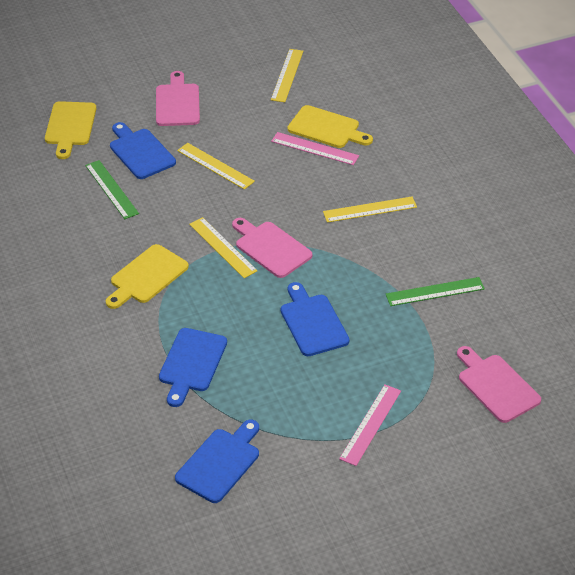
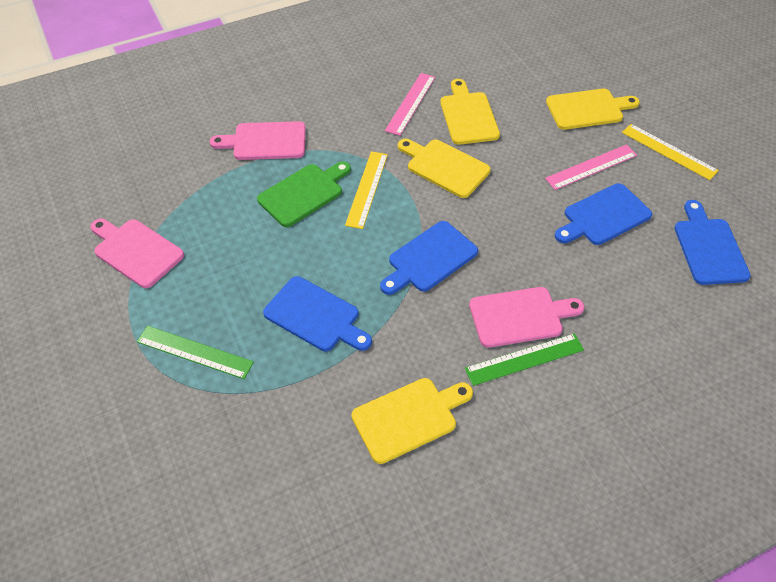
green cutting board: none = 0 -> [257,162,351,227] = 1
yellow cutting board: [45,101,96,159] [106,244,189,309] [288,105,373,148] = 3 -> [352,378,473,464] [398,139,491,198] [440,79,500,145] [546,88,640,130] = 4
yellow ruler: [177,143,255,190] [189,217,258,278] [271,49,303,102] [323,196,417,223] = 4 -> [345,151,388,229] [622,124,719,180] = 2

